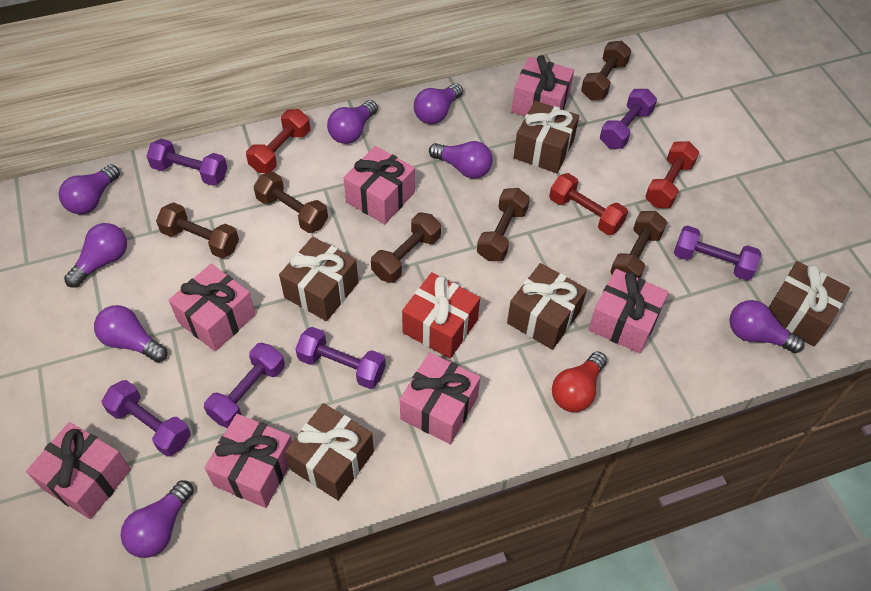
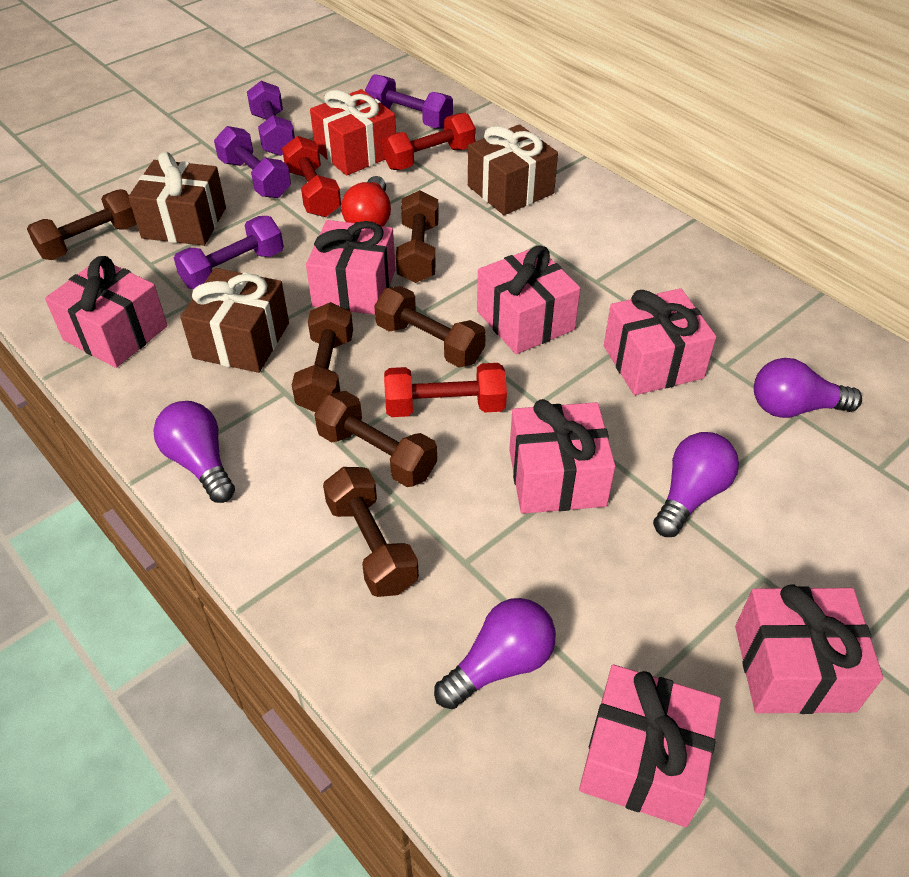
brown gift: [279,237,358,321] [285,403,374,500] [507,263,587,350] [514,101,579,173] [769,261,850,346] = 5 -> [128,152,226,246] [180,268,289,373] [468,124,558,215] = 3
purple dumbbell: [102,380,191,457] [147,139,227,186] [204,343,285,428] [295,327,386,389] [600,89,657,149] [674,225,761,280] = 6 -> [174,216,284,289] [214,126,291,198] [247,81,295,156] [365,74,453,129] = 4
purple light bulb: [59,164,120,214] [64,223,127,288] [94,305,167,363] [121,480,194,558] [327,100,378,144] [414,83,463,124] [429,141,493,178] [729,300,804,353] = 8 -> [153,401,235,503] [434,598,556,709] [653,432,739,537] [754,358,862,418] = 4

